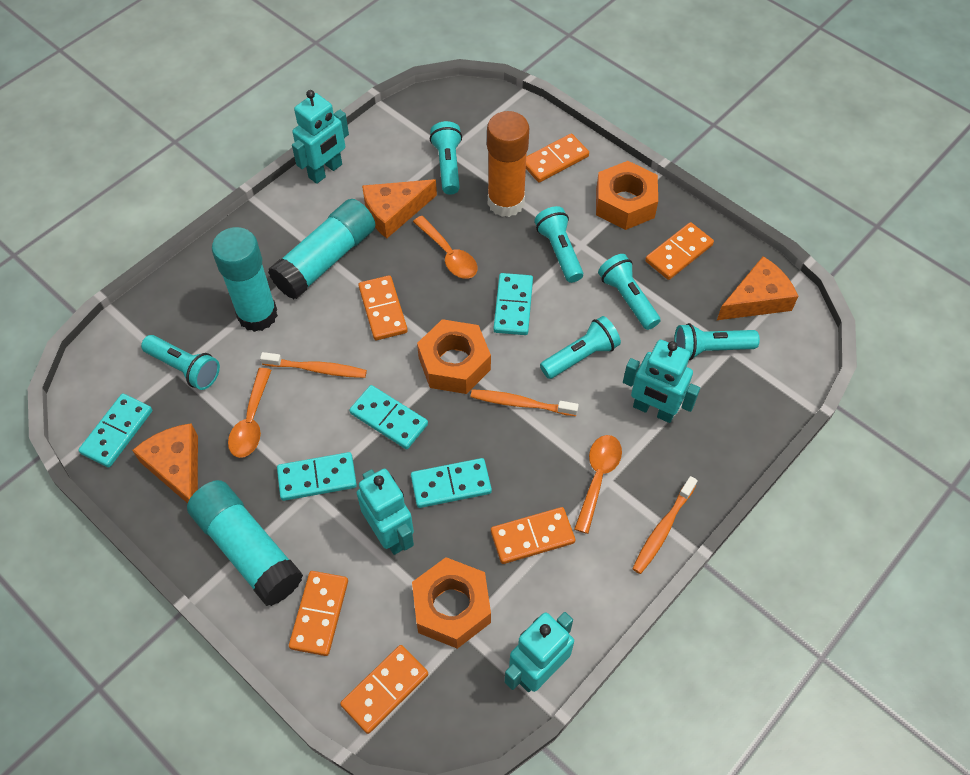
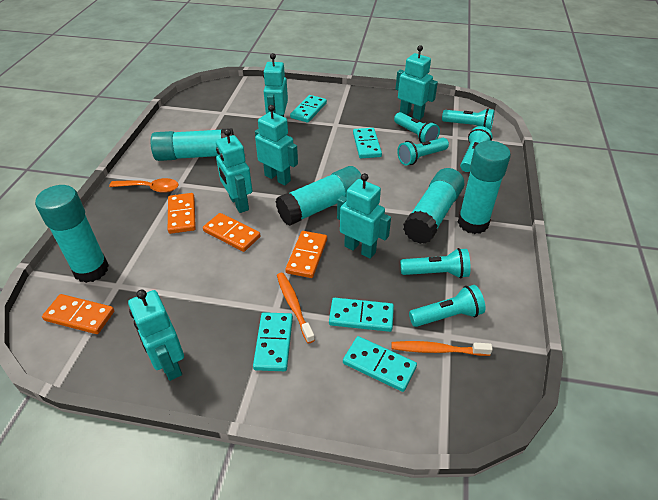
orange cheese: [132,423,198,503] [362,179,437,239] [717,256,798,320] = 3 -> none = 0
orange domino: [289,571,348,656] [340,645,428,734] [358,275,408,340] [491,507,575,564] [526,134,589,182] [645,222,714,280] = 6 -> [42,294,114,334] [168,193,196,234] [203,213,261,252] [285,231,327,278] = 4
orange glue stick: [487,111,529,217] = 1 -> none = 0
orange nut: [412,557,491,649] [417,319,491,394] [596,161,658,230] = 3 -> none = 0
orange spoon: [228,368,272,458] [413,216,477,279] [574,435,622,534] = 3 -> [109,178,179,193] = 1
orange toothbrush: [260,352,367,378] [471,389,579,416] [632,476,698,574] = 3 -> [277,273,315,343] [391,341,493,356] = 2
turquoise glue stick: [187,480,303,606] [212,227,278,332] [268,199,376,299] = 3 -> [35,185,109,283] [151,128,234,161] [276,166,361,226] [403,168,465,244] [458,141,511,234] = 5
turquoise robot: [292,90,349,184] [357,469,414,555] [505,612,574,692] [623,340,700,423] = 4 -> [128,289,184,381] [216,129,252,213] [255,105,298,185] [263,53,288,117] [337,173,391,259] [396,45,438,120] = 6

